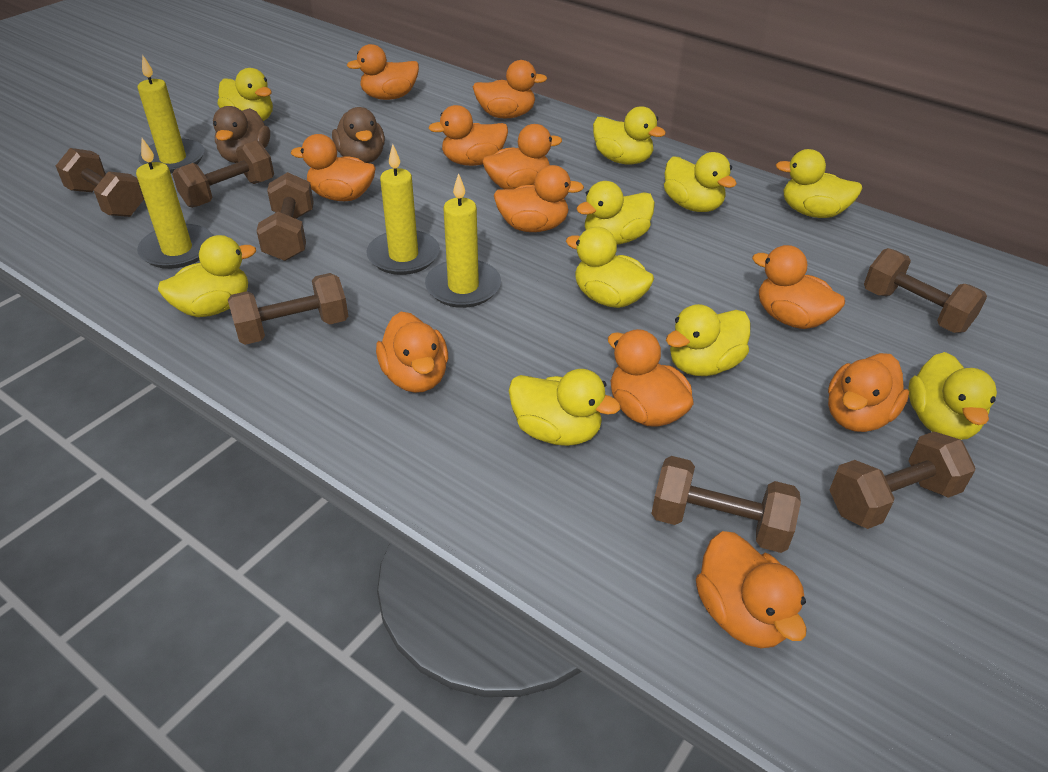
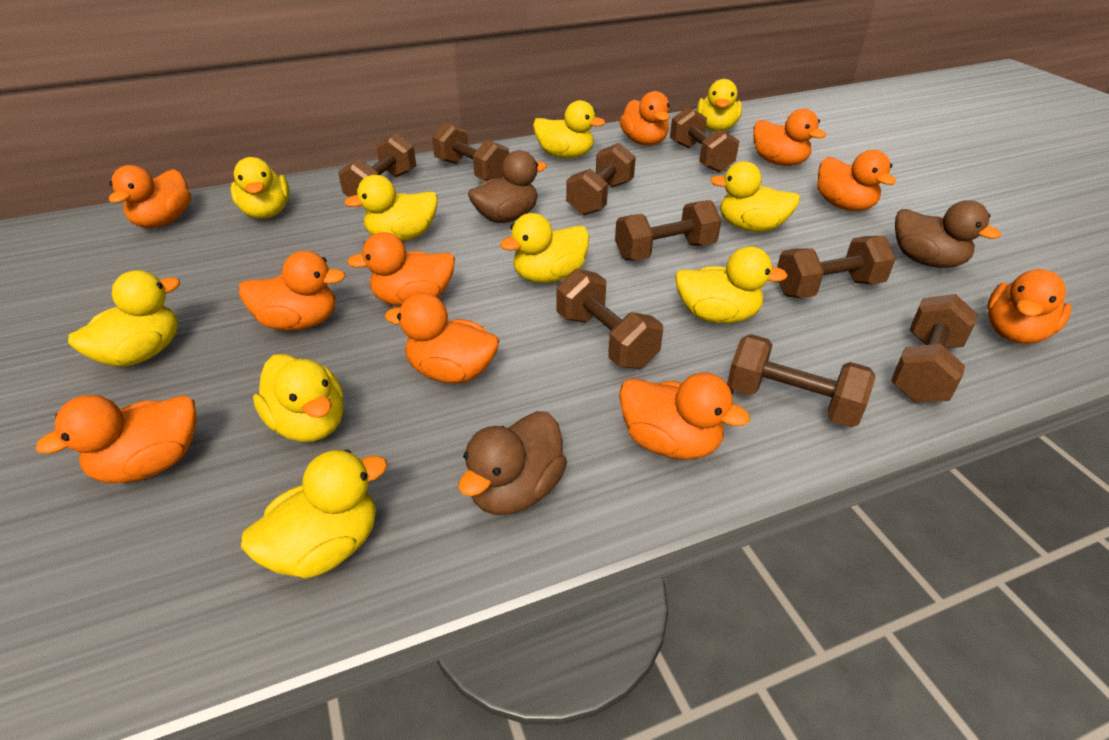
brown duck: [213,106,270,163] [332,107,385,163] = 2 -> [458,411,567,515] [468,150,547,223] [895,200,1001,268] = 3
brown dumbbell: [56,148,144,217] [172,140,274,208] [228,273,348,345] [256,172,314,261] [651,456,801,553] [829,432,975,529] [864,248,987,333] = 7 -> [338,133,416,197] [432,122,509,181] [557,269,663,369] [566,143,636,216] [615,200,721,261] [670,107,739,173] [727,334,875,428] [777,236,896,298] [891,294,978,402] = 9
orange duck: [291,134,376,201] [347,44,419,100] [376,312,448,393] [428,105,508,166] [473,60,547,118] [482,124,562,189] [494,165,584,232] [608,329,694,427] [696,531,807,648] [752,245,845,329] [828,353,909,432] = 11 -> [35,395,197,483] [109,165,191,228] [239,251,345,331] [347,232,455,306] [385,293,499,383] [619,372,750,460] [620,91,670,146] [753,109,826,166] [817,150,897,211] [987,269,1071,344] = 10
yellow candle: [136,138,213,269] [137,54,205,174] [366,144,440,275] [425,173,501,308] = 4 -> none = 0

